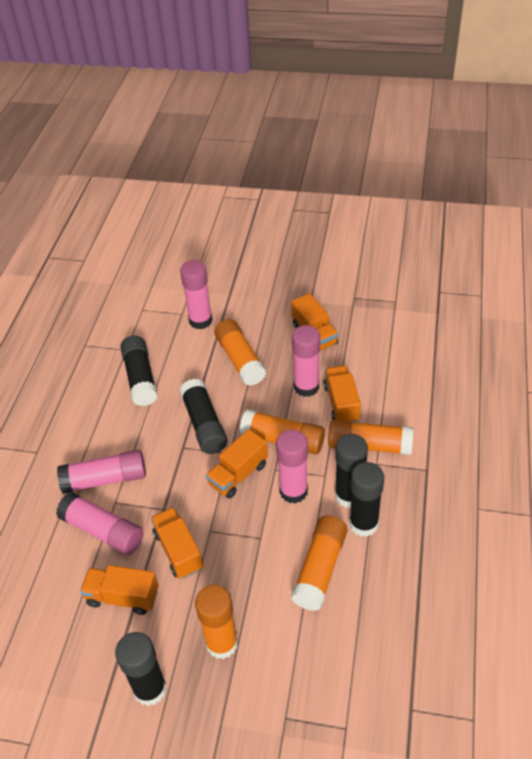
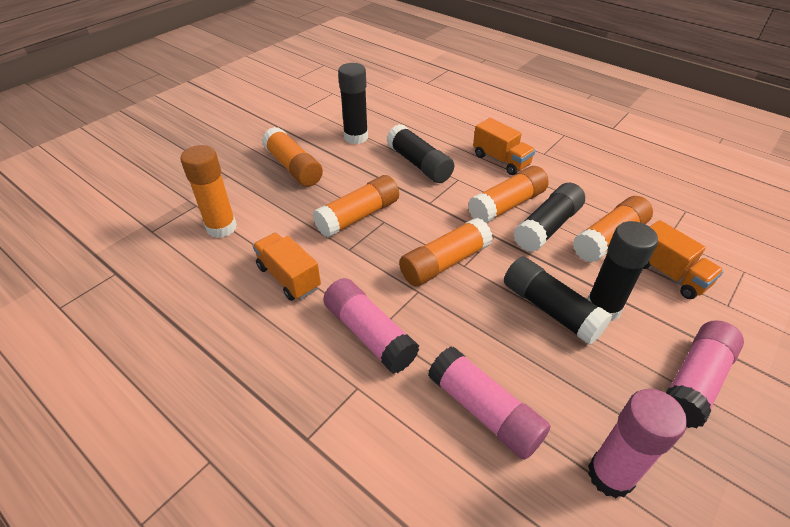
orange glue stick: [195,585,238,659] [214,319,266,386] [240,410,325,454] [291,516,347,611] [328,420,413,455] = 5 -> [180,145,237,238] [262,127,323,187] [313,175,399,238] [399,218,493,287] [468,166,549,223] [573,196,653,263] = 6
orange truck: [80,565,159,615] [151,507,203,579] [206,429,268,499] [291,293,338,351] [323,366,361,422] = 5 -> [253,233,321,301] [473,118,536,175] [643,220,724,299] = 3
pink glue stick: [56,492,143,555] [57,450,146,494] [180,260,213,329] [276,430,308,504] [292,325,320,397] = 5 -> [323,278,419,374] [428,347,551,460] [588,389,687,498] [666,320,744,428] = 4

